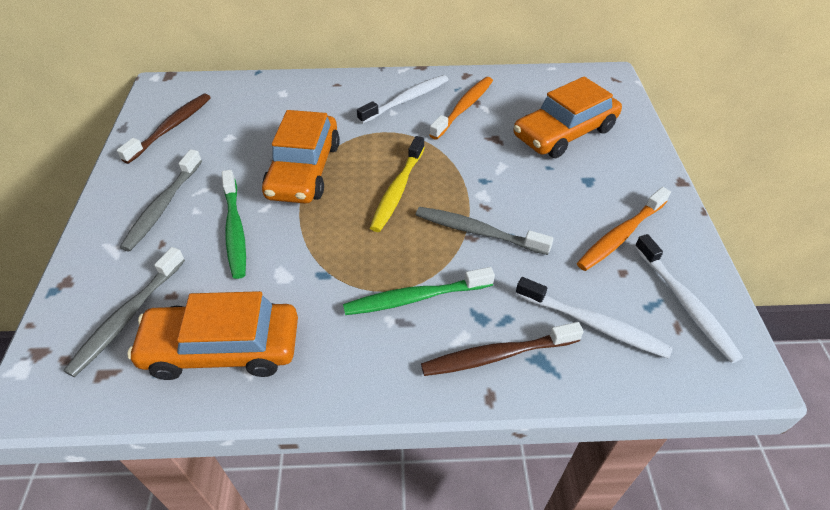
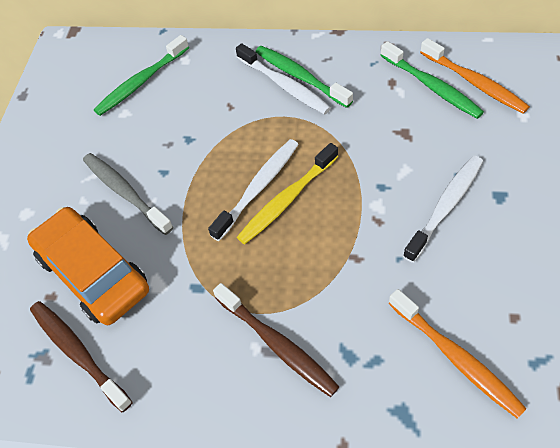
green toothbrush: [222,170,246,279] [343,267,495,315] = 2 -> [94,35,189,116] [255,46,353,108] [380,41,484,119] = 3
grey toothbrush: [63,247,185,377] [120,149,202,251] [416,207,554,255] = 3 -> [83,153,173,235] = 1
orange car: [127,291,298,380] [262,110,340,203] [513,77,622,158] = 3 -> [27,207,149,325] = 1

